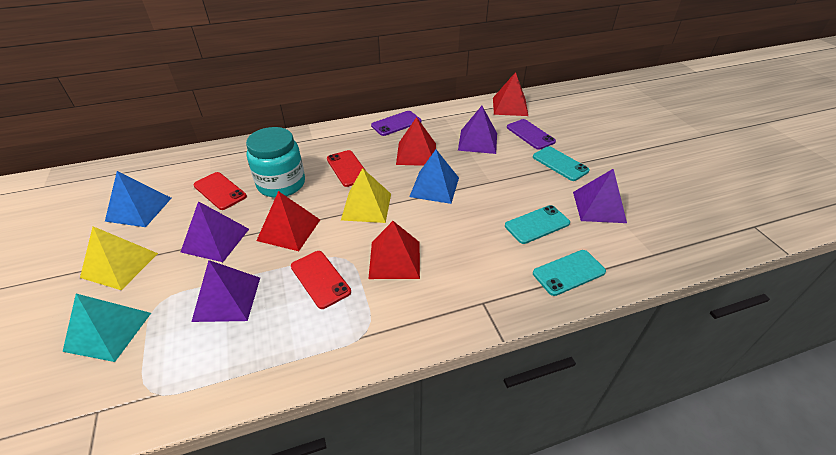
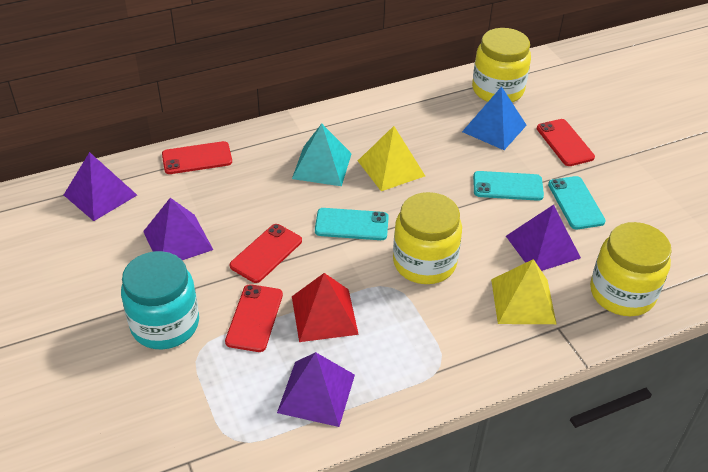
blue pyramid: [105,171,171,227] [409,150,459,204] = 2 -> [462,86,527,150] = 1
purple phone: [371,111,421,136] [507,119,556,150] = 2 -> none = 0
red phone: [193,172,247,210] [291,251,351,309] [327,150,366,187] = 3 -> [162,141,232,174] [225,284,283,352] [230,224,302,283] [537,119,595,166] = 4
red pyramid: [256,191,320,251] [368,221,420,279] [396,117,436,166] [493,72,528,116] = 4 -> [292,273,359,342] = 1
yellow jar: none = 0 -> [393,192,462,284] [472,28,531,102] [590,222,672,316] = 3

